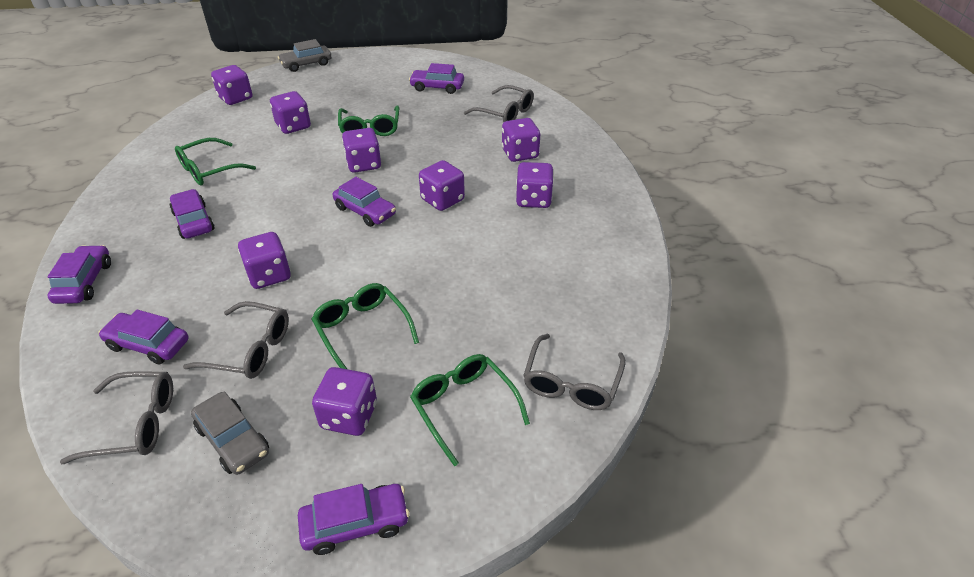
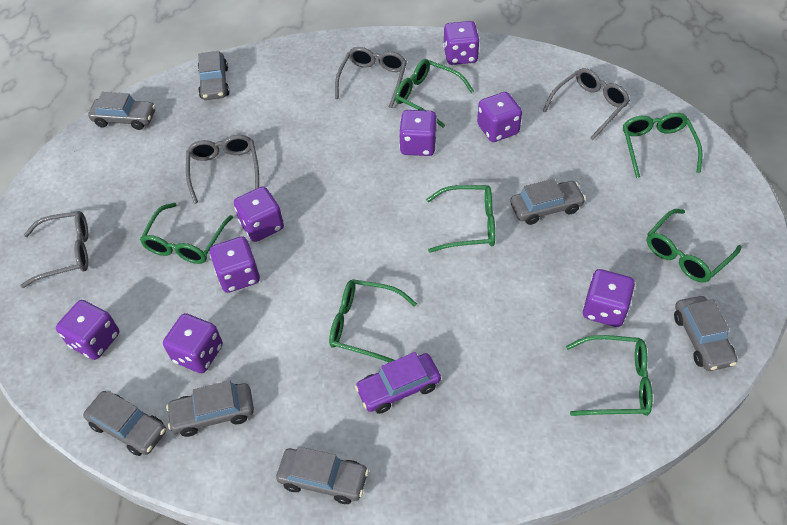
green glasses: [175,138,256,186] [311,283,419,369] [338,105,399,136] [410,354,530,467] = 4 -> [140,203,233,264] [329,279,417,362] [395,59,474,128] [426,185,495,253] [566,335,652,416] [623,113,702,178] [647,209,741,283] = 7
grey car: [191,391,269,475] [278,39,332,72] = 2 -> [83,391,166,456] [88,92,156,130] [166,381,254,437] [198,51,230,100] [276,446,369,504] [510,179,586,225] [674,296,738,371] = 7
purple car: [47,245,111,304] [99,310,189,364] [170,189,215,239] [298,484,410,555] [333,177,396,227] [409,63,464,94] = 6 -> [355,352,441,414] = 1

